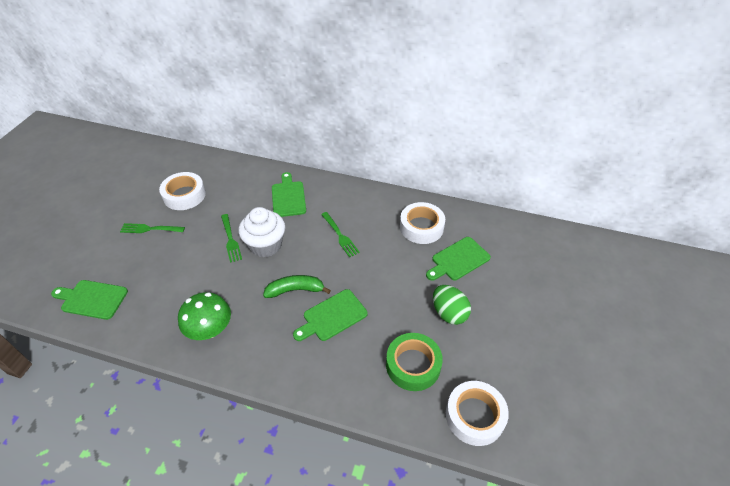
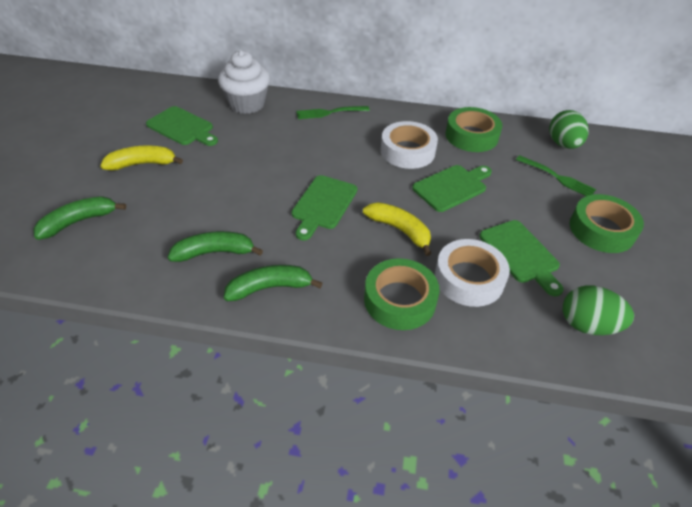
green banana: [263,275,331,298] = 1 -> [33,196,126,240] [168,231,263,262] [224,265,323,301] = 3
green egg: [433,285,471,325] = 1 -> [549,110,589,149] [563,285,634,335] = 2
green fork: [120,223,185,233] [221,214,242,263] [321,212,360,257] = 3 -> [296,106,370,119] [516,155,596,196] = 2
green mushroom: [178,292,231,340] = 1 -> none = 0
green tape: [386,333,443,391] = 1 -> [364,258,440,330] [445,107,502,152] [570,194,644,253] = 3
white tape: [159,172,206,210] [400,202,445,244] [446,381,509,446] = 3 -> [381,121,438,169] [435,239,510,307] = 2
yellow banana: none = 0 -> [100,146,183,171] [363,202,431,256] = 2

